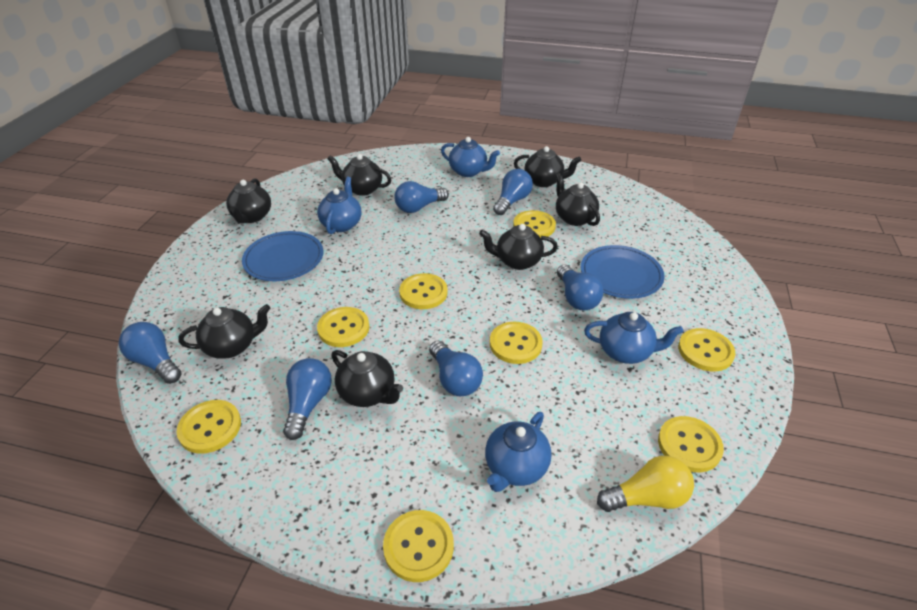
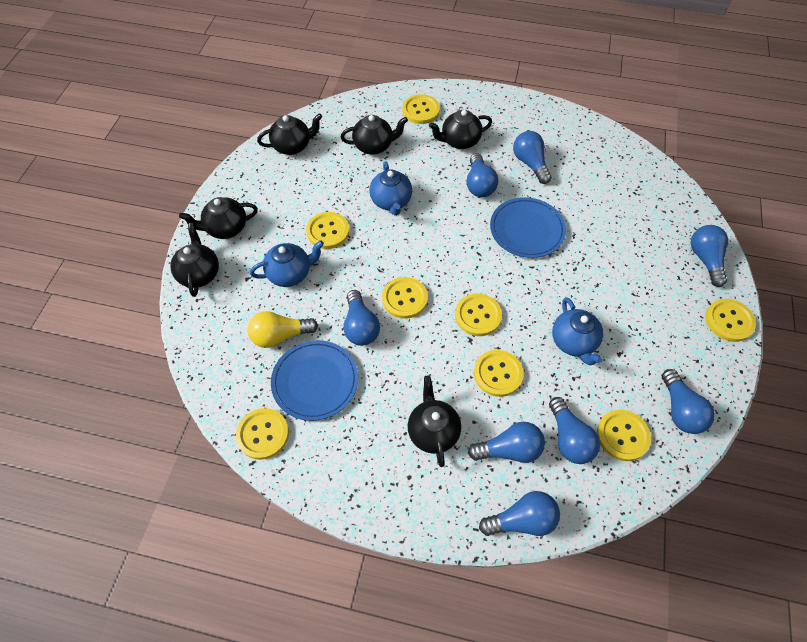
black teapot: [178,304,271,359] [226,178,271,223] [327,154,392,196] [331,350,403,407] [479,224,558,270] [514,146,581,187] [556,173,600,226] = 7 -> [170,223,219,297] [179,197,258,239] [257,113,322,155] [340,115,408,155] [408,376,461,467] [429,110,492,149] = 6
blue light bulb: [119,322,181,384] [283,358,332,440] [394,181,449,213] [429,341,483,396] [493,169,533,215] [557,265,604,311] = 6 -> [343,290,380,346] [466,153,498,197] [468,422,545,463] [479,491,560,536] [513,131,552,184] [549,397,600,464] [662,369,715,434] [691,225,728,287] = 8
blue teapot: [317,177,361,234] [441,137,500,177] [485,412,552,492] [584,312,684,364] = 4 -> [250,240,324,287] [369,161,412,216] [552,297,603,365] = 3

